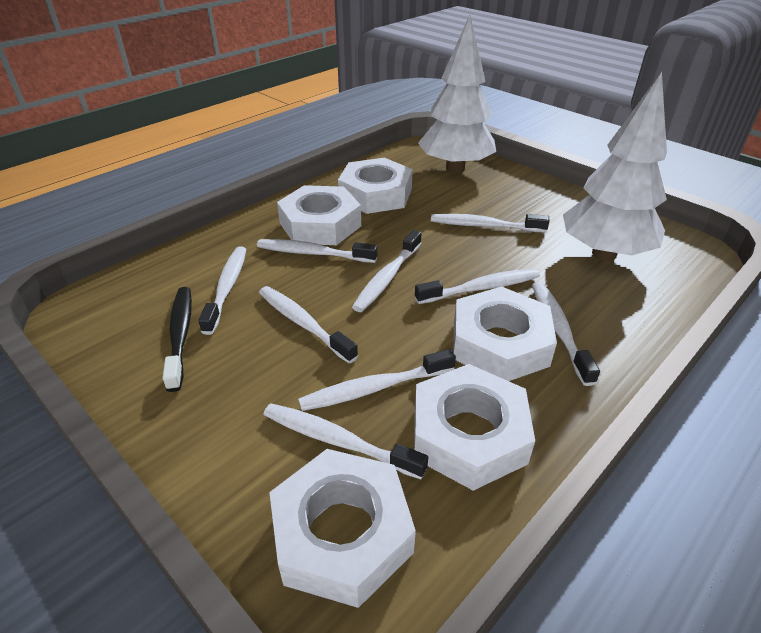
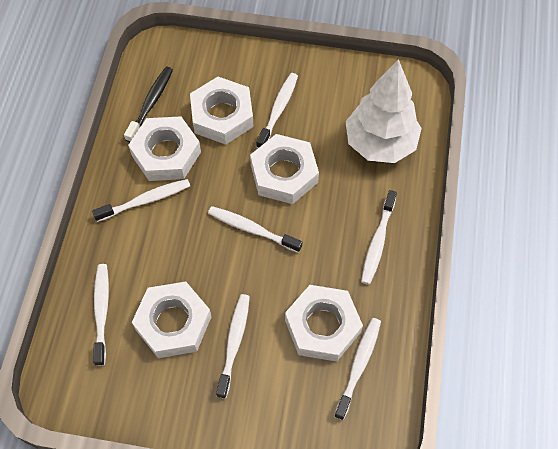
white toothbrush: [198,247,246,335] [257,239,378,263] [259,286,358,363] [263,403,428,479] [298,349,456,411] [352,230,422,312] [415,269,540,304] [431,214,550,233] [532,282,600,386] = 9 -> [92,179,190,222] [93,264,109,366] [208,206,302,253] [216,294,250,399] [256,73,298,148] [334,318,381,420] [361,190,397,285] = 7
white tree: [418,15,496,173] [563,72,667,261] = 2 -> [345,59,422,163] = 1

